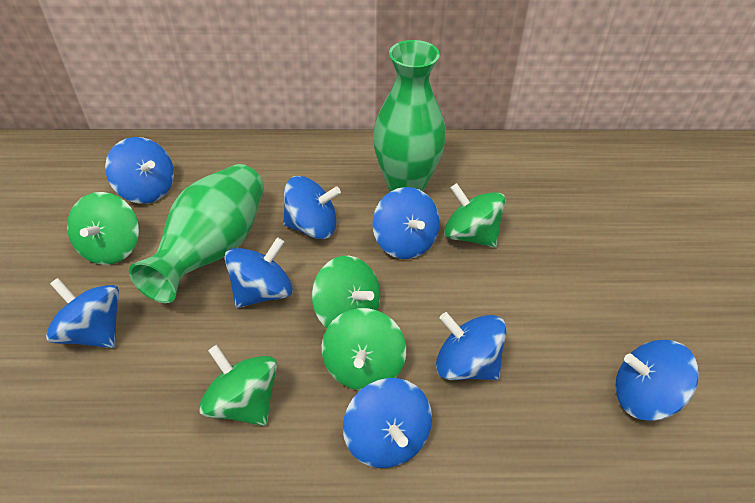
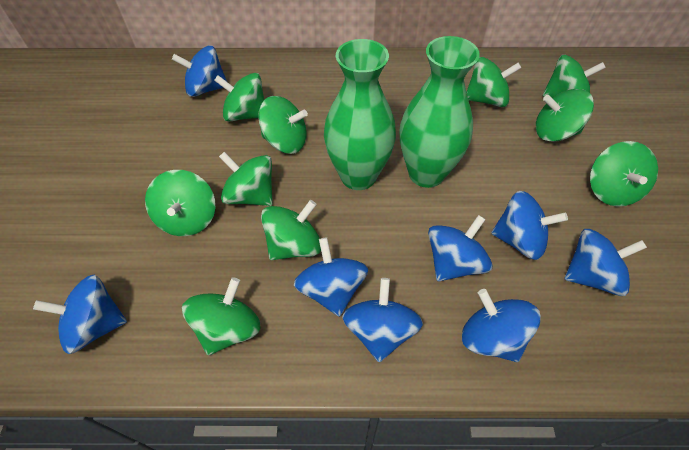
green spinning top: [67,192,139,265] [199,345,277,426] [312,256,380,328] [322,308,406,391] [444,183,506,247] = 5 -> [145,170,215,236] [182,277,261,355] [214,73,264,122] [219,152,273,206] [258,96,308,154] [261,200,321,260] [466,57,521,107] [536,89,594,142] [543,55,606,98] [590,141,658,207] = 10

